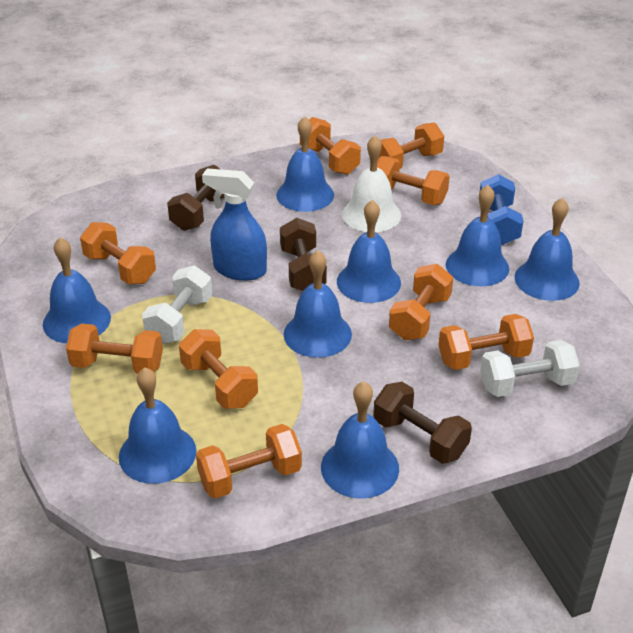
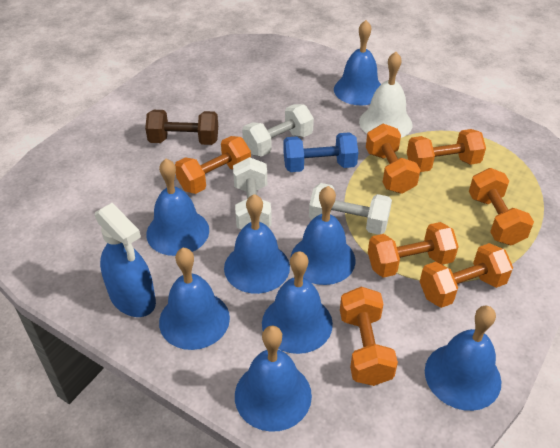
brown dumbbell: [167,165,224,231] [280,218,327,291] [373,382,472,464] = 3 -> [145,110,218,145] = 1
orange dumbbell: [66,323,163,374] [80,222,156,284] [179,329,258,408] [196,424,302,498] [300,117,361,175] [377,156,450,205] [378,122,444,169] [389,264,453,340] [438,314,534,370] = 9 -> [175,136,251,194] [340,287,398,386] [366,124,420,194] [368,222,459,278] [407,129,486,172] [420,243,513,308] [469,168,534,246] = 7
white dumbbell: [142,265,213,344] [480,340,580,397] = 2 -> [233,157,272,229] [242,104,314,157] [309,183,392,235] = 3

